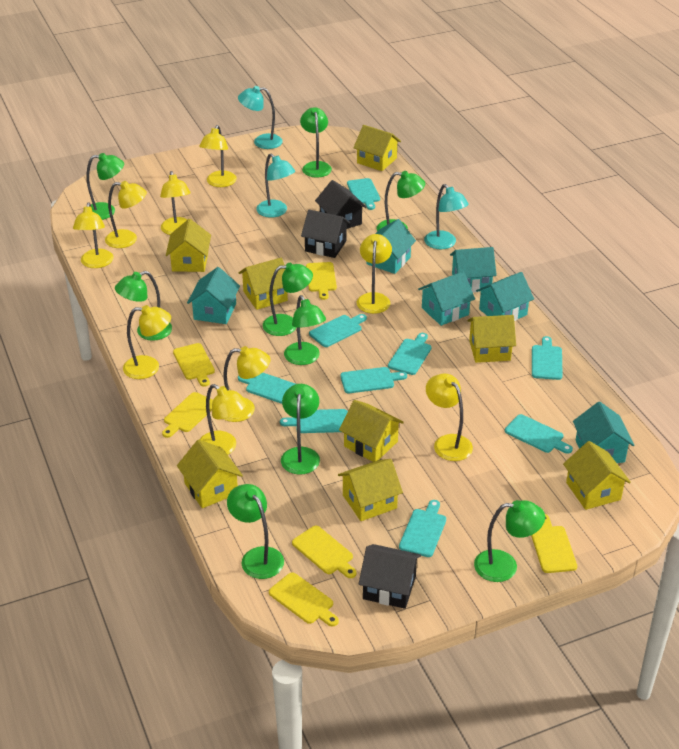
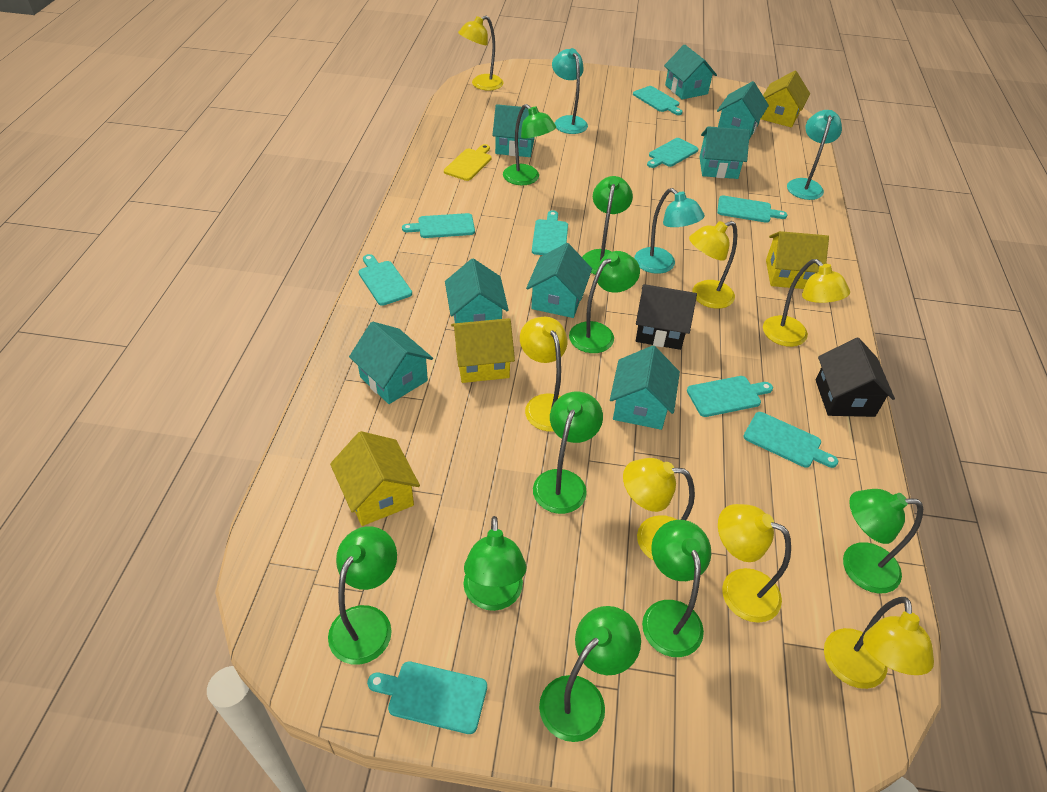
black house: [301,210,350,258] [315,180,367,229] [359,544,421,609] = 3 -> [636,284,697,350] [816,338,895,417] = 2
turquoise house: [187,267,240,324] [367,219,416,274] [418,272,475,326] [450,247,497,293] [476,272,534,321] [573,402,635,463] = 6 -> [349,322,433,404] [445,258,509,323] [492,104,535,157] [526,243,592,318] [610,345,680,430] [664,44,717,100] [700,126,750,179] [717,81,769,139] = 8
yellow cutting board: [162,392,213,438] [173,343,215,387] [269,572,339,627] [292,526,357,578] [306,262,337,300] [531,514,577,573] = 6 -> [444,144,491,181] = 1
yellow house: [166,219,211,272] [177,440,243,508] [239,258,288,310] [338,459,403,521] [339,400,404,462] [353,125,401,171] [468,315,516,363] [563,441,631,510] = 8 -> [330,431,420,526] [451,318,515,383] [761,71,810,127] [766,231,829,289] = 4
yellow lamp: [73,202,113,268] [105,181,147,248] [123,305,171,379] [160,171,190,235] [199,125,237,187] [199,384,247,455] [223,346,270,422] [357,234,392,314] [426,373,473,461] = 9 -> [458,16,503,91] [520,317,567,432] [623,458,695,561] [689,221,737,309] [718,504,791,623] [763,259,850,347] [824,597,934,689] = 7

